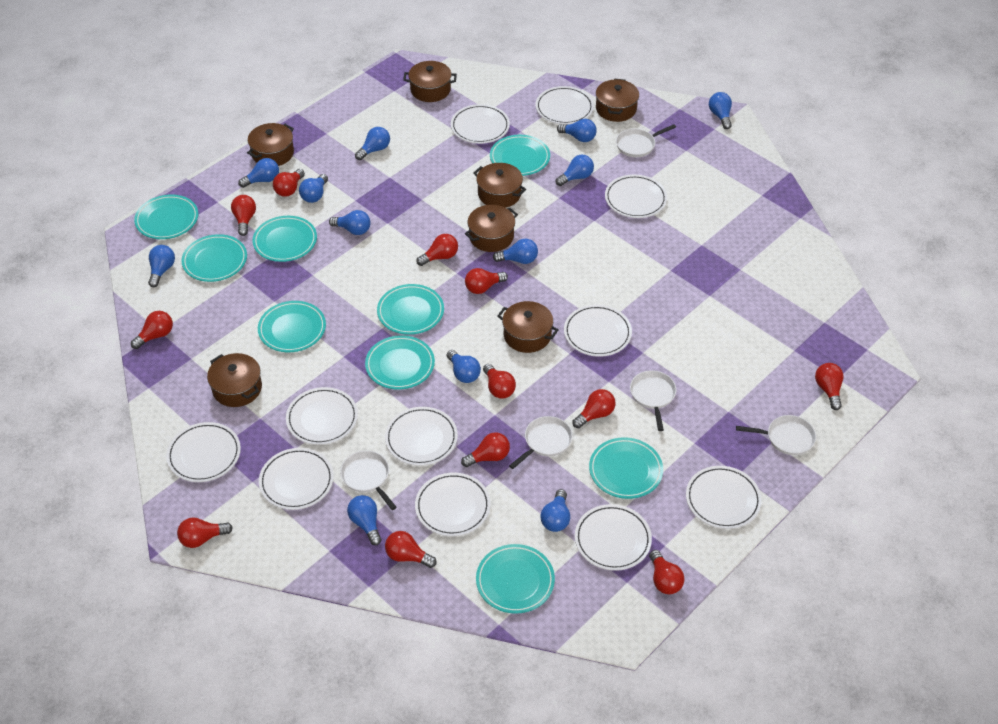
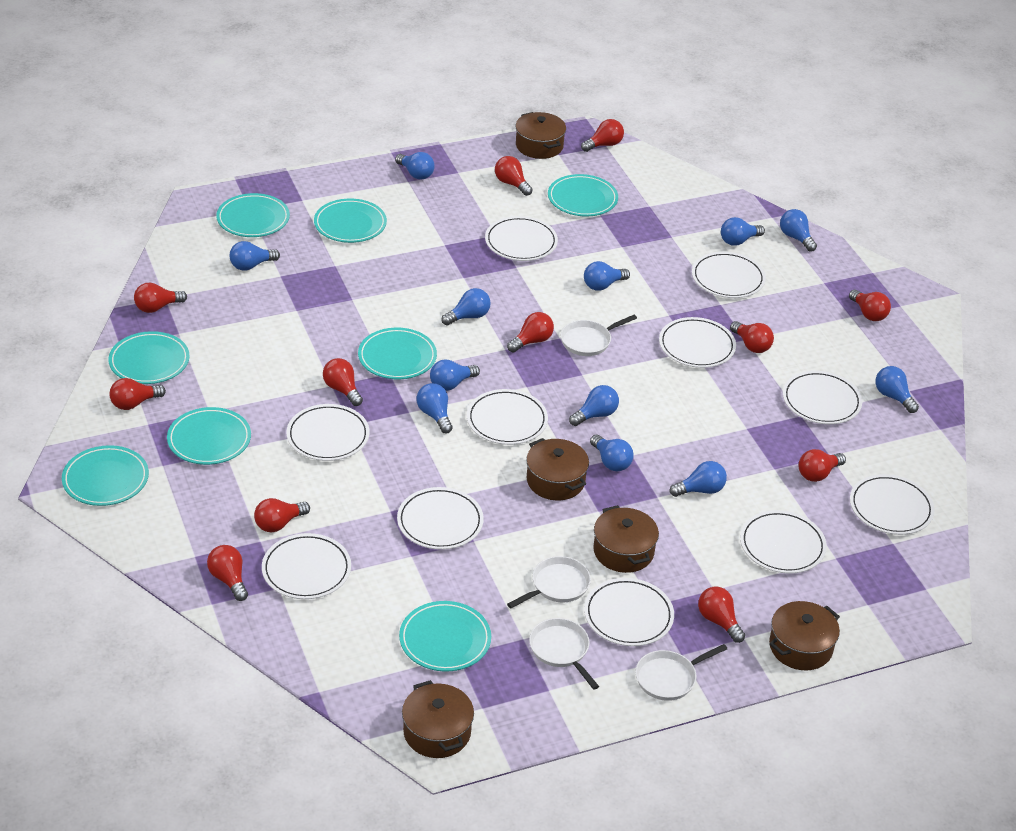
brown pot: [207,353,262,407] [247,123,294,166] [403,61,457,102] [465,205,518,252] [473,163,526,208] [498,301,558,353] [596,78,639,122] = 7 -> [402,680,474,758] [515,112,566,159] [526,438,589,501] [593,505,659,573] [769,601,840,670] = 5
turquoise plate: [134,195,198,239] [181,234,247,282] [253,216,317,262] [258,301,326,352] [365,335,435,389] [377,284,444,335] [476,544,555,614] [490,135,550,176] [589,437,663,499] = 9 -> [62,445,149,506] [109,331,190,384] [167,407,251,465] [216,193,290,237] [314,199,387,243] [358,328,437,379] [399,601,491,672] [548,174,618,216] = 8
white pan: [340,451,397,510] [509,416,573,469] [616,124,676,157] [630,370,677,431] [736,415,816,455] = 5 -> [507,556,591,608] [529,618,599,690] [561,315,637,356] [635,644,727,701] = 4

